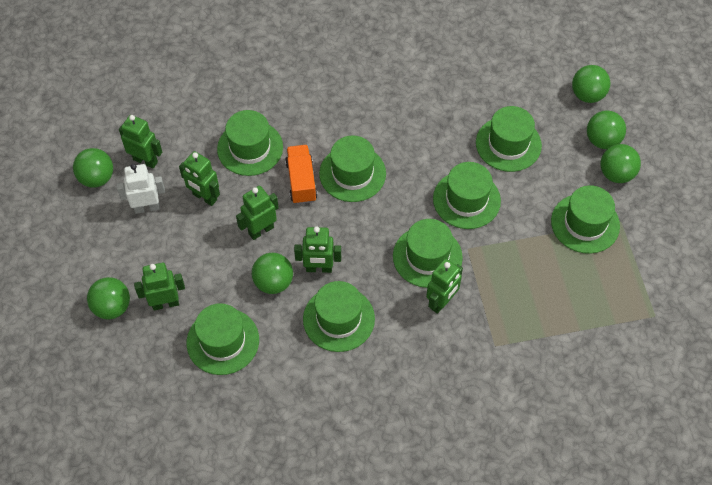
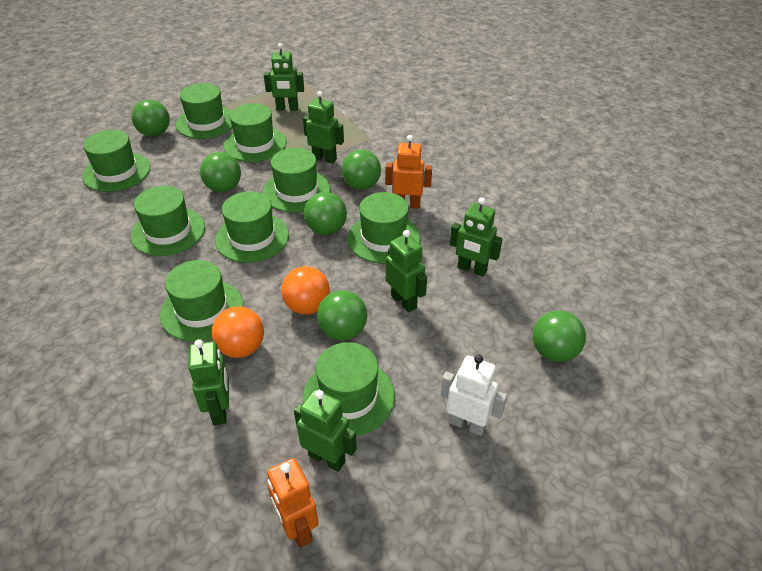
green hat: [187,303,259,375] [217,110,283,176] [303,281,375,352] [319,135,386,202] [393,219,463,288] [433,162,501,229] [476,106,542,172] [551,185,620,254] = 8 -> [82,130,150,192] [131,186,205,256] [160,260,243,342] [176,83,232,139] [215,191,289,263] [224,103,286,162] [263,148,331,213] [303,342,395,436] [347,192,421,264] = 9
orange ball: none = 0 -> [212,306,264,358] [281,266,330,315] = 2
orange robot: none = 0 -> [267,458,319,548] [385,135,432,209] = 2
orange truck: [285,145,317,204] = 1 -> none = 0

